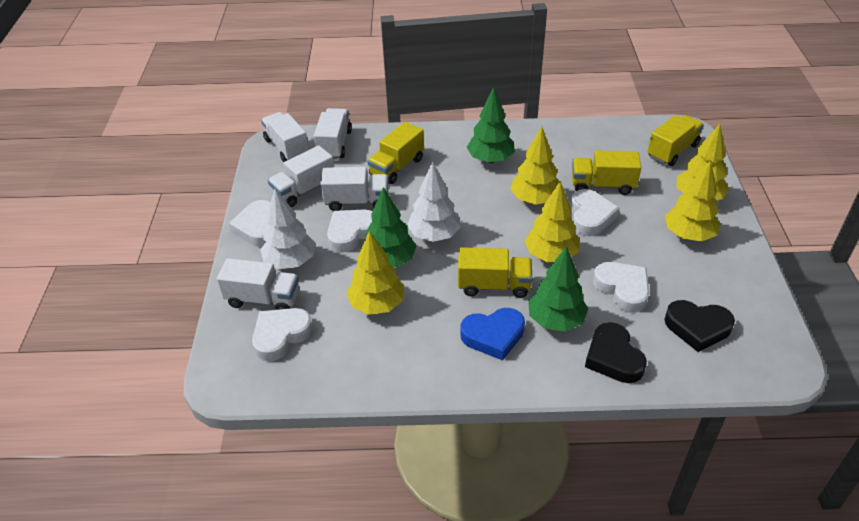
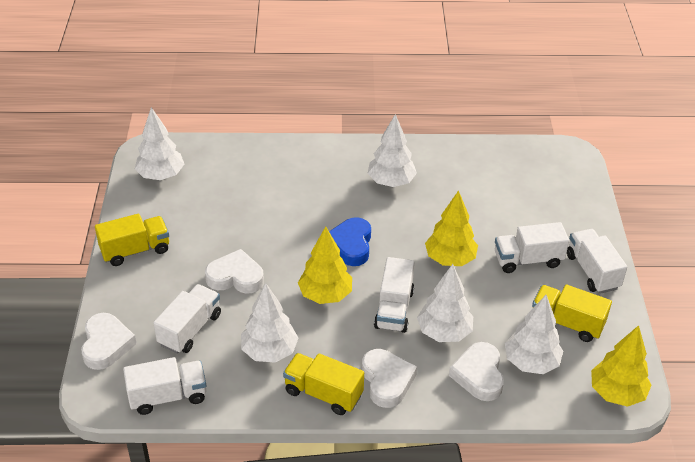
black heart: [585,322,647,383] [664,300,735,352] = 2 -> none = 0
green tree: [362,187,417,268] [467,87,515,163] [528,246,588,332] = 3 -> none = 0
white heart: [229,200,271,247] [252,308,313,362] [327,210,372,253] [570,189,619,236] [593,262,649,313] = 5 -> [81,313,137,370] [205,249,264,294] [362,349,417,408] [449,342,504,401] = 4
white tree: [260,188,315,269] [407,161,461,242] = 2 -> [135,107,184,180] [241,283,299,363] [368,114,417,187] [417,264,473,342] [505,295,563,374] = 5
yellow tree: [346,231,404,315] [510,127,559,205] [525,181,579,262] [665,160,721,242] [676,124,729,200] = 5 -> [298,226,352,304] [425,190,478,266] [591,325,651,407] = 3
yellow truck: [367,122,424,184] [458,247,532,298] [572,151,641,195] [648,115,704,166] = 4 -> [95,214,169,266] [283,353,364,415] [532,284,612,342] = 3

